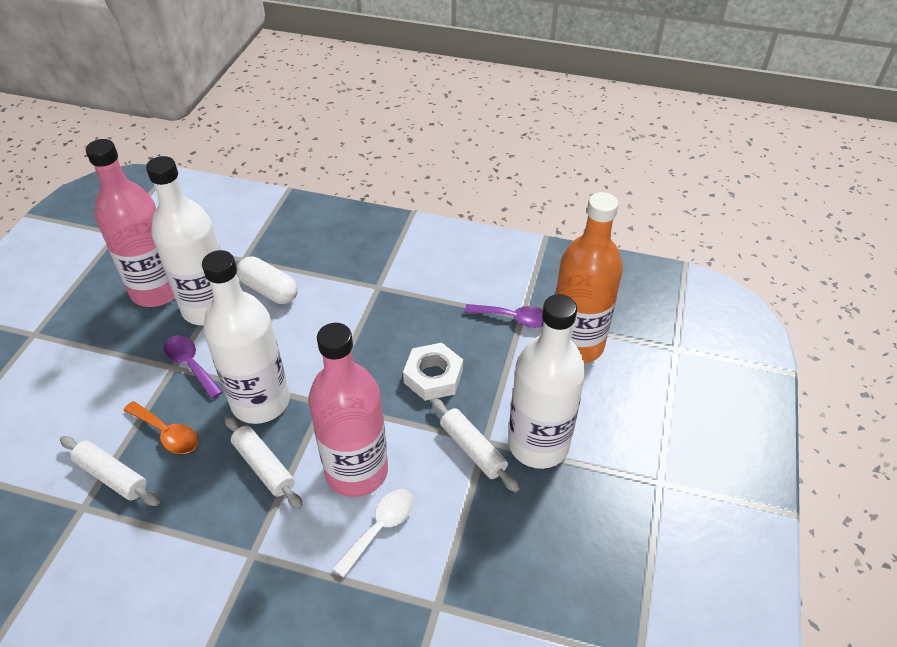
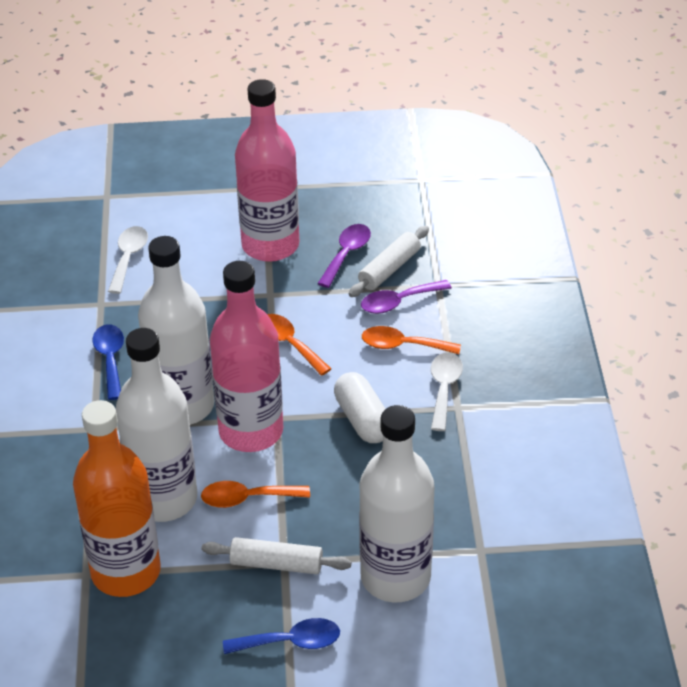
blue spoon: none = 0 -> [92,325,124,400] [223,618,340,654] = 2
orange spoon: [124,401,198,454] = 1 -> [201,481,310,508] [267,314,331,376] [362,326,461,354] = 3
white nut: [403,343,463,401] = 1 -> none = 0
white rolling pin: [60,436,160,506] [225,415,303,509] [431,398,520,492] = 3 -> [202,537,351,574] [349,226,429,297] = 2
white spoon: [333,489,415,577] = 1 -> [108,226,148,294] [431,352,463,431] = 2

